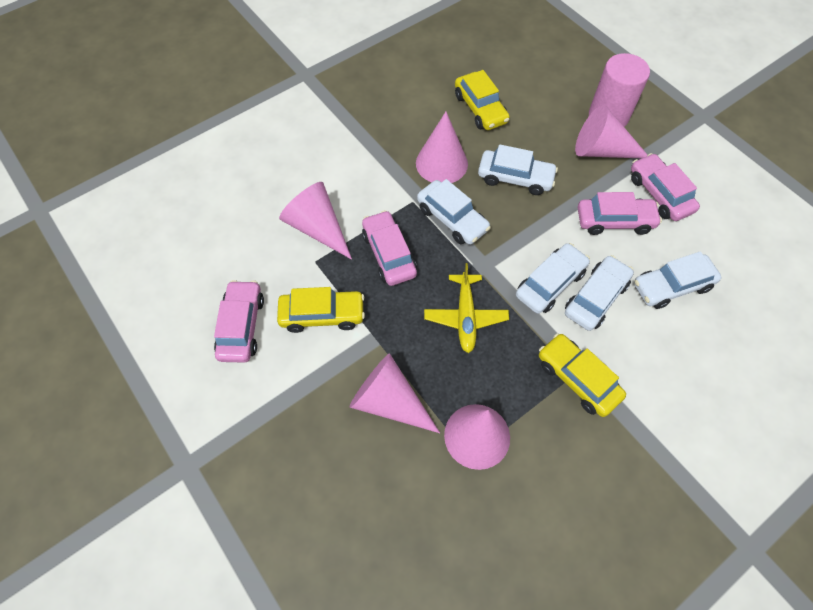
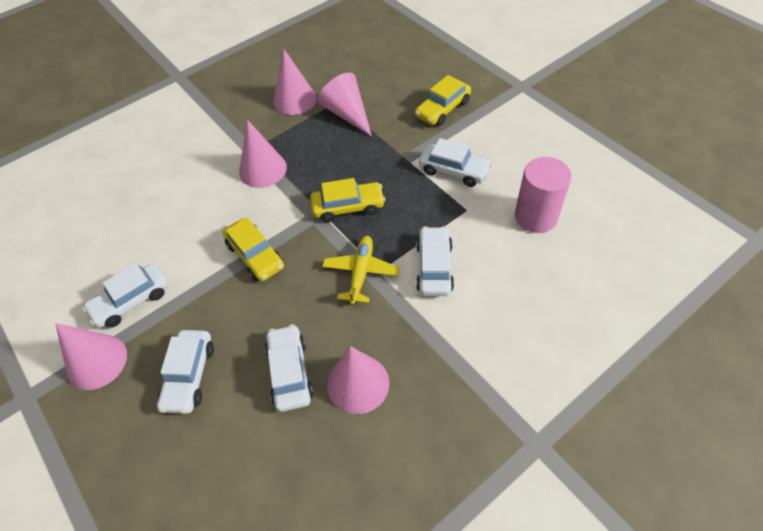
pink car: [214,280,264,363] [362,210,417,286] [578,192,662,235] [631,153,700,221] = 4 -> none = 0

